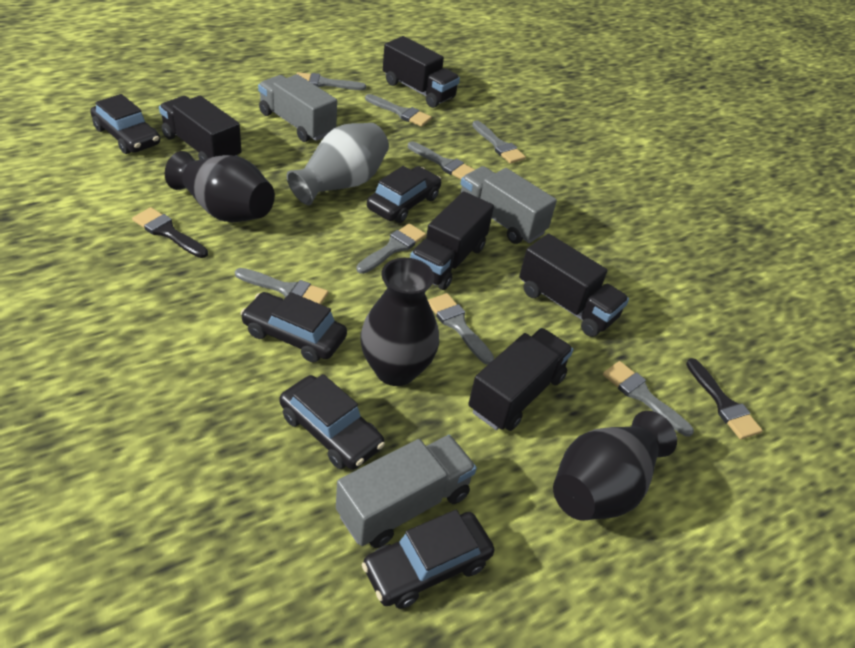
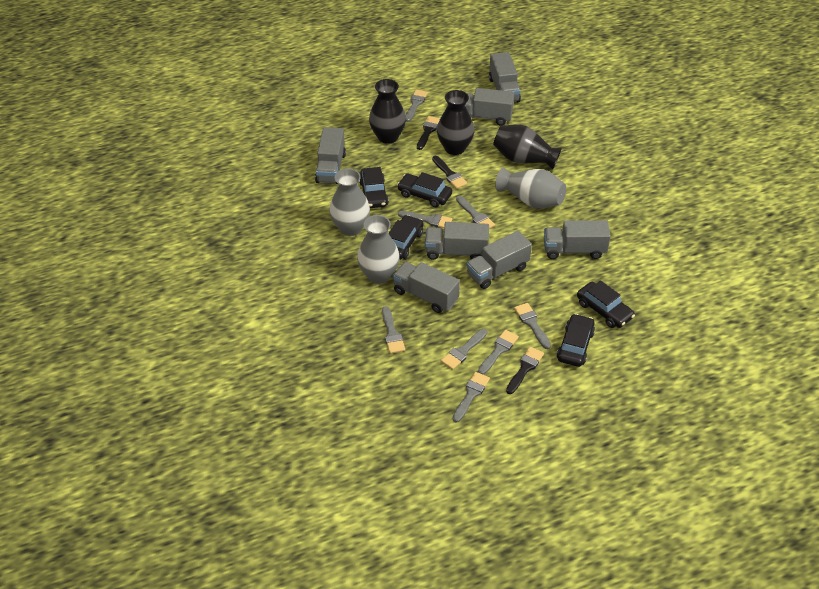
black brush: [132,207,208,258] [686,358,763,439] = 2 -> [417,116,440,150] [432,156,468,189] [506,347,544,394] = 3
black truck: [159,96,242,160] [383,36,460,108] [410,191,494,290] [468,328,573,431] [519,234,629,337] = 5 -> none = 0
grey truck: [258,74,337,142] [336,435,477,548] [460,166,557,244] = 3 -> [315,127,346,184] [393,262,460,313] [425,222,489,260] [465,88,514,126] [466,231,532,289] [489,52,521,102] [544,220,611,259] = 7
grey vase: [287,123,389,205] = 1 -> [329,169,370,236] [357,215,400,284] [495,168,566,209] = 3

